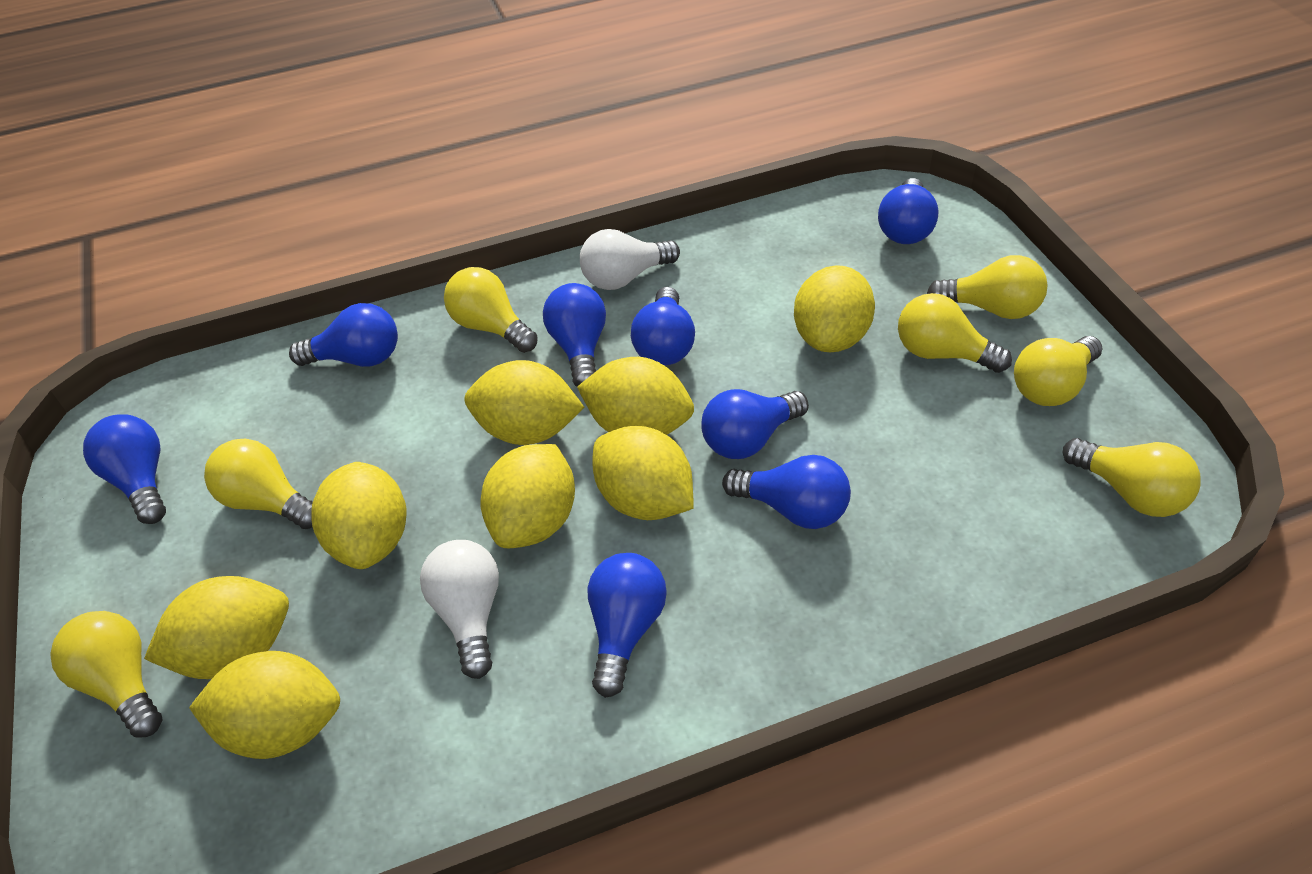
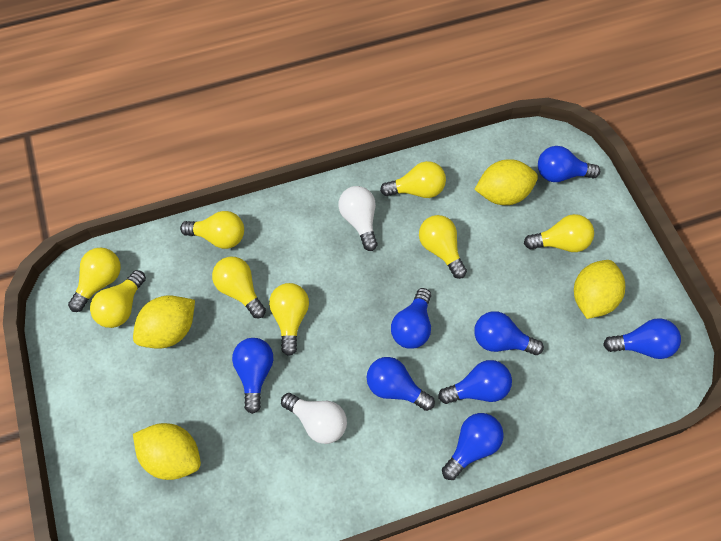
yellow lemon: [144,576,289,679] [189,651,340,759] [311,462,407,569] [465,360,584,445] [480,444,575,548] [577,357,694,435] [592,426,693,520] [794,265,875,352] = 8 -> [133,295,195,349] [133,423,201,480] [474,159,538,205] [574,260,625,319] = 4
yellow light bulb: [50,611,162,738] [204,439,313,529] [444,267,538,353] [898,293,1012,373] [927,255,1048,319] [1014,336,1102,406] [1063,438,1201,517] = 7 -> [68,248,121,312] [90,270,146,328] [180,211,244,249] [212,257,266,318] [269,283,309,356] [380,161,446,198] [419,215,467,279] [524,214,594,252] = 8

